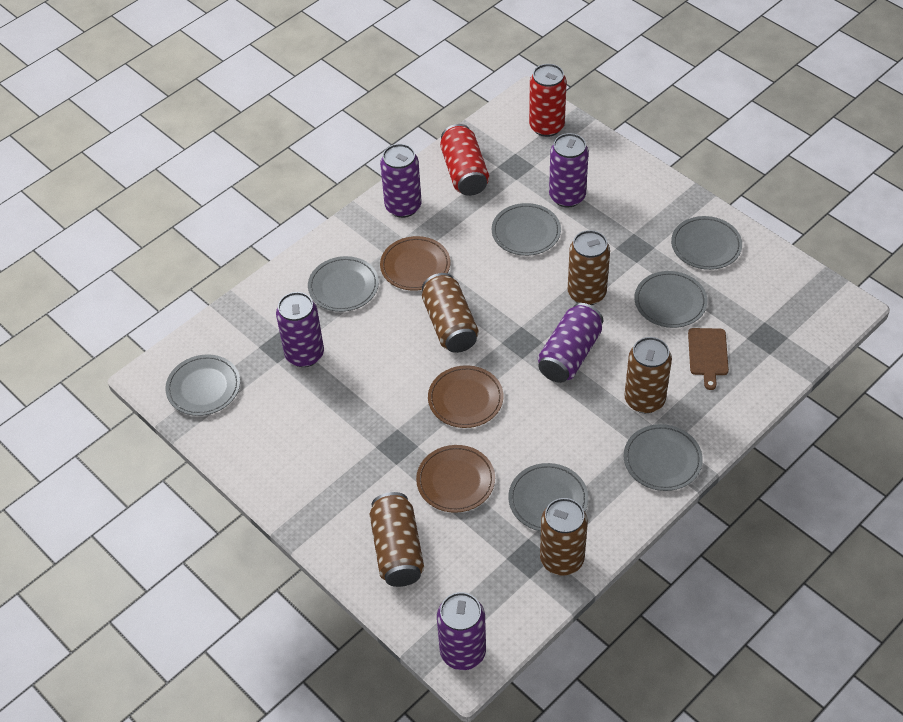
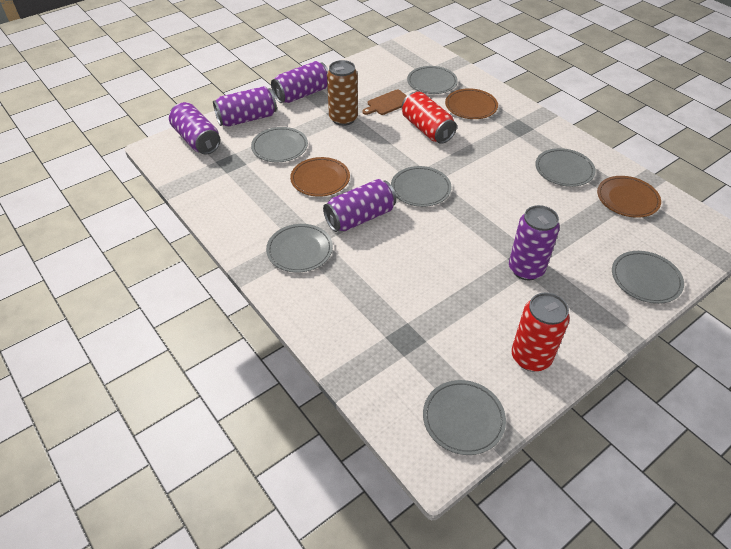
brown can: [370,492,424,587] [422,273,479,353] [540,498,588,576] [568,230,610,305] [624,337,672,413] = 5 -> [327,60,358,126] = 1

